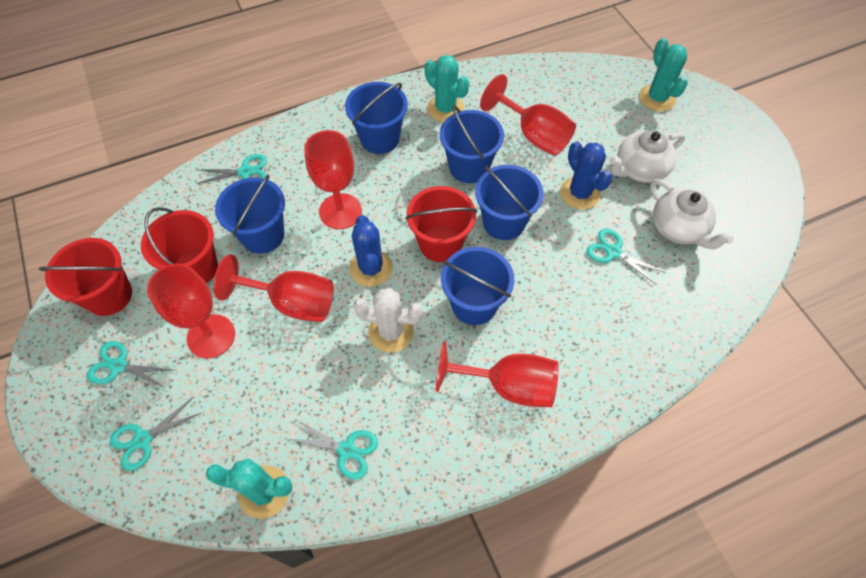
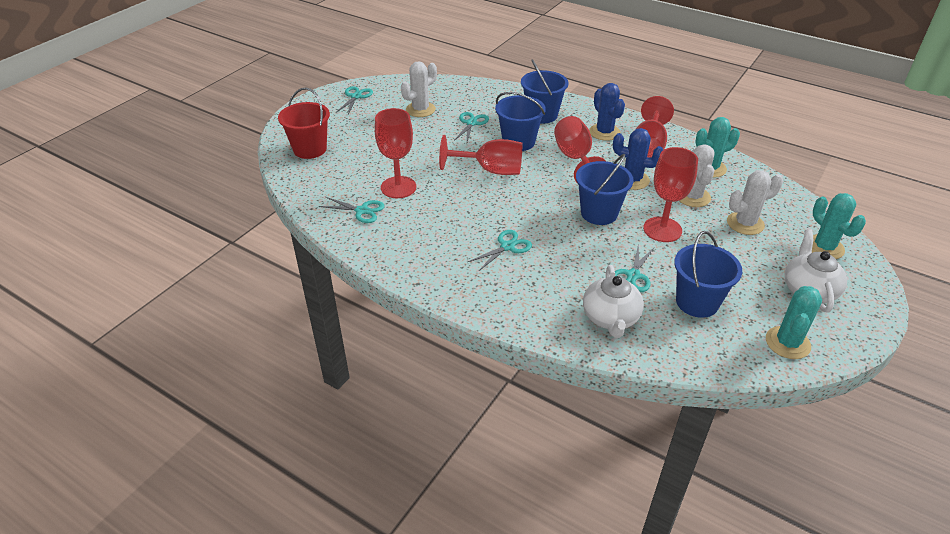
blue bucket: [215,175,285,254] [345,82,408,154] [440,105,504,183] [441,247,514,325] [475,165,543,240] = 5 -> [495,92,546,151] [521,59,568,124] [576,154,633,225] [674,231,742,318] = 4
red bucket: [39,238,132,316] [141,207,218,283] [405,186,477,262] = 3 -> [278,87,330,159] = 1
white cactus: [353,288,423,353] = 1 -> [401,61,437,117] [679,144,715,207] [727,170,783,235] = 3

